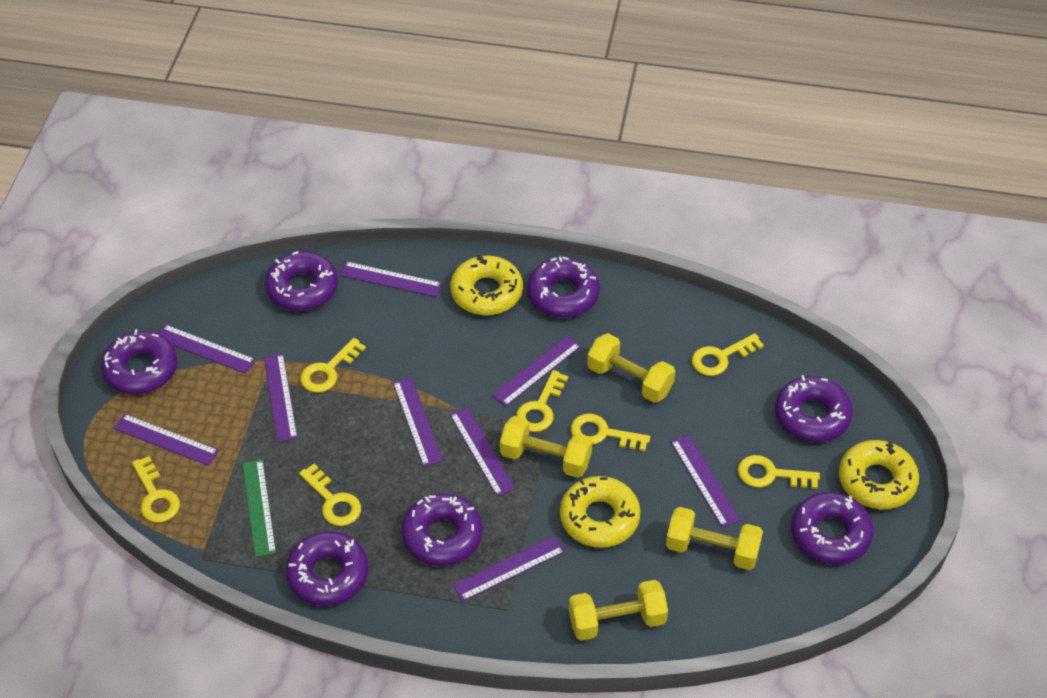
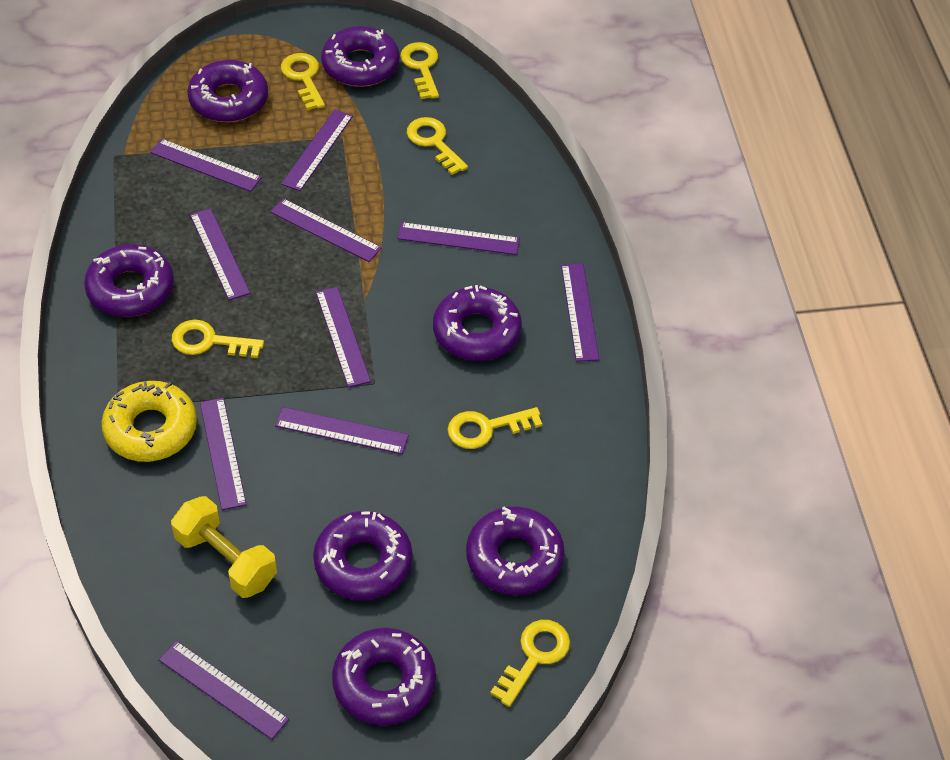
green ruler: [242,460,276,557] = 1 -> none = 0
purple ruler: [114,414,219,466] [158,324,256,374] [264,354,298,442] [339,261,442,297] [393,377,443,467] [450,407,516,497] [453,536,565,601] [492,335,581,406] [671,435,741,527] = 9 -> [150,139,262,192] [159,641,289,740] [190,208,250,300] [200,398,247,510] [270,198,382,262] [275,407,409,454] [281,109,353,191] [316,287,371,387] [397,222,520,255] [561,263,599,362] = 10
yellow donut: [450,255,523,315] [560,476,641,548] [839,440,919,509] = 3 -> [102,381,197,462] = 1
yellow dumbbell: [500,416,593,478] [569,580,668,641] [587,333,675,403] [666,507,763,570] = 4 -> [171,496,277,598] = 1
yellow key: [132,456,180,523] [299,464,361,526] [300,338,366,393] [516,370,568,432] [571,413,650,451] [692,333,764,376] [738,455,820,489] = 7 -> [172,320,264,358] [281,53,325,110] [400,42,439,99] [407,117,468,175] [448,407,542,449] [490,620,570,707] = 6

